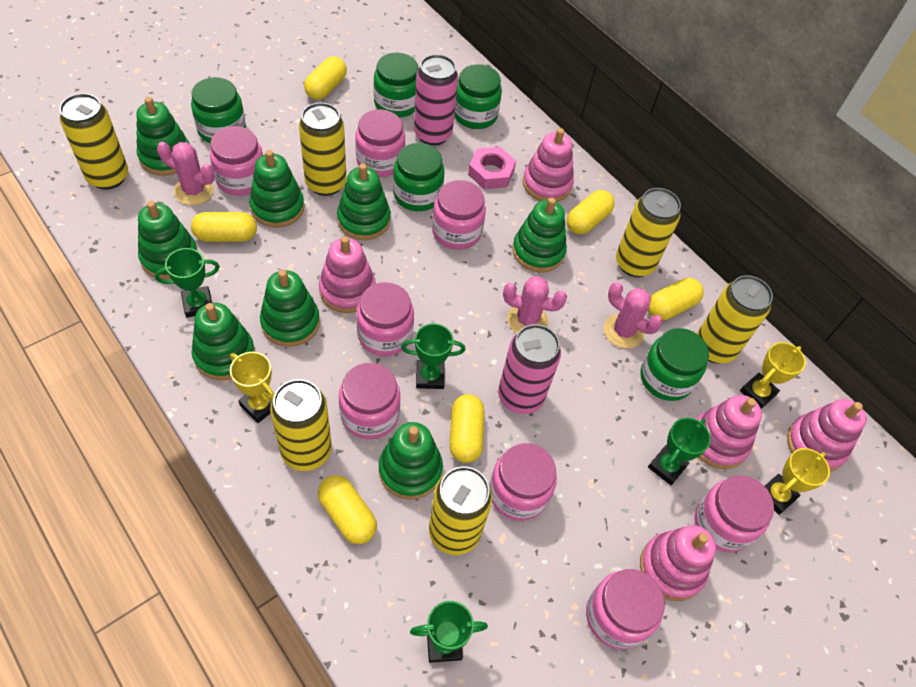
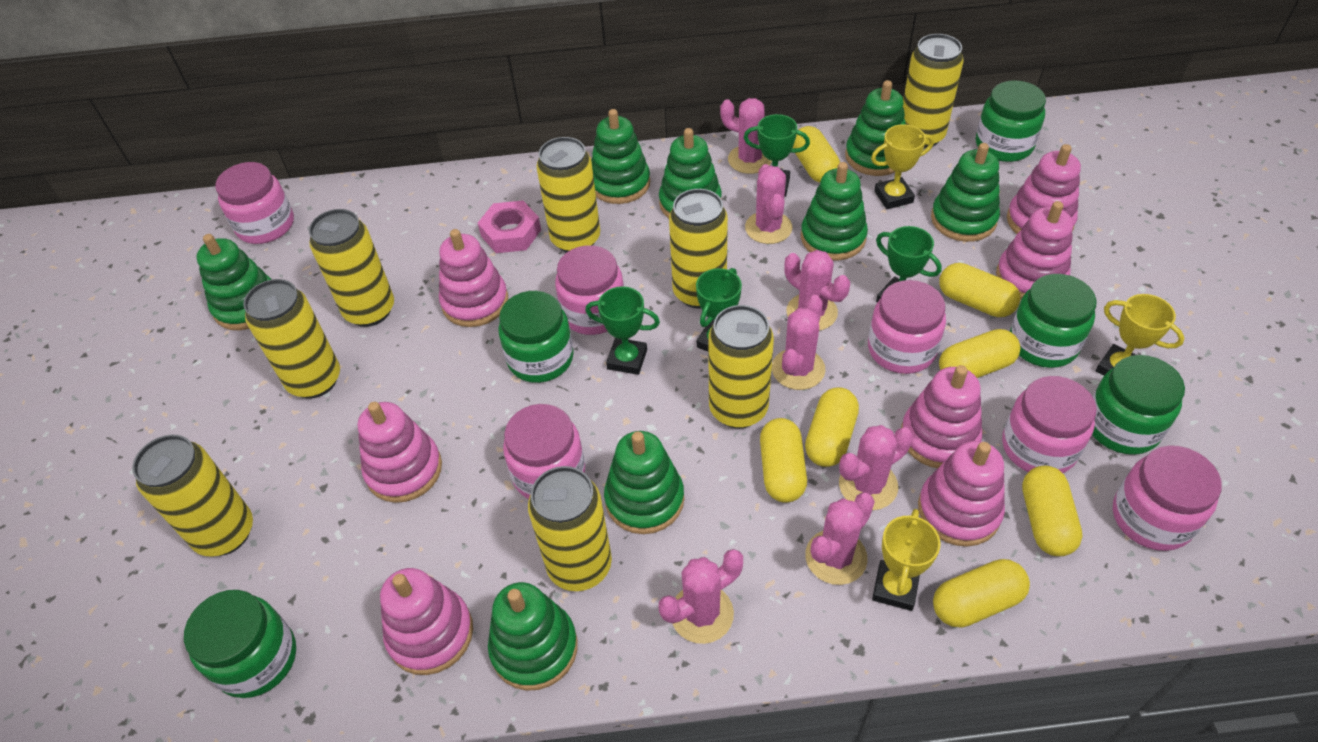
pink cactus: [157,142,215,205] [503,276,567,333] [604,282,663,349] = 3 -> [659,549,743,644] [720,98,772,174] [745,164,793,244] [772,295,825,390] [784,250,850,331] [805,493,875,585] [839,425,913,510] = 7
pink can: [414,54,458,146] [498,324,561,414] = 2 -> none = 0
pink jar: [210,126,263,196] [339,363,400,439] [355,109,405,177] [356,282,414,356] [432,180,486,250] [489,443,557,521] [586,569,665,650] [694,476,774,552] = 8 -> [215,162,294,244] [503,404,585,499] [555,245,624,335] [868,280,946,374] [1002,376,1097,473] [1113,445,1222,551] = 6
pink stacking toy: [319,236,376,313] [523,128,574,202] [640,525,716,601] [696,395,762,469] [787,399,867,472] = 5 -> [358,402,442,503] [380,568,473,675] [439,229,508,327] [901,365,982,468] [918,441,1005,547] [996,201,1073,299] [1007,144,1081,234] = 7
yellow can: [59,93,128,190] [270,379,332,471] [299,103,346,196] [429,466,492,555] [616,188,681,277] [697,275,773,363] = 6 -> [132,435,253,557] [243,279,340,399] [309,209,394,327] [528,466,612,591] [536,137,600,253] [669,189,728,309] [708,305,774,428] [903,34,964,149] = 8
yellow capsule: [191,212,257,242] [304,56,347,100] [318,475,377,544] [449,394,484,463] [567,190,615,235] [648,278,703,321] = 6 -> [760,418,807,503] [793,126,840,182] [805,387,859,467] [933,559,1030,628] [939,263,1020,317] [939,329,1020,378] [1022,466,1083,556] = 7

